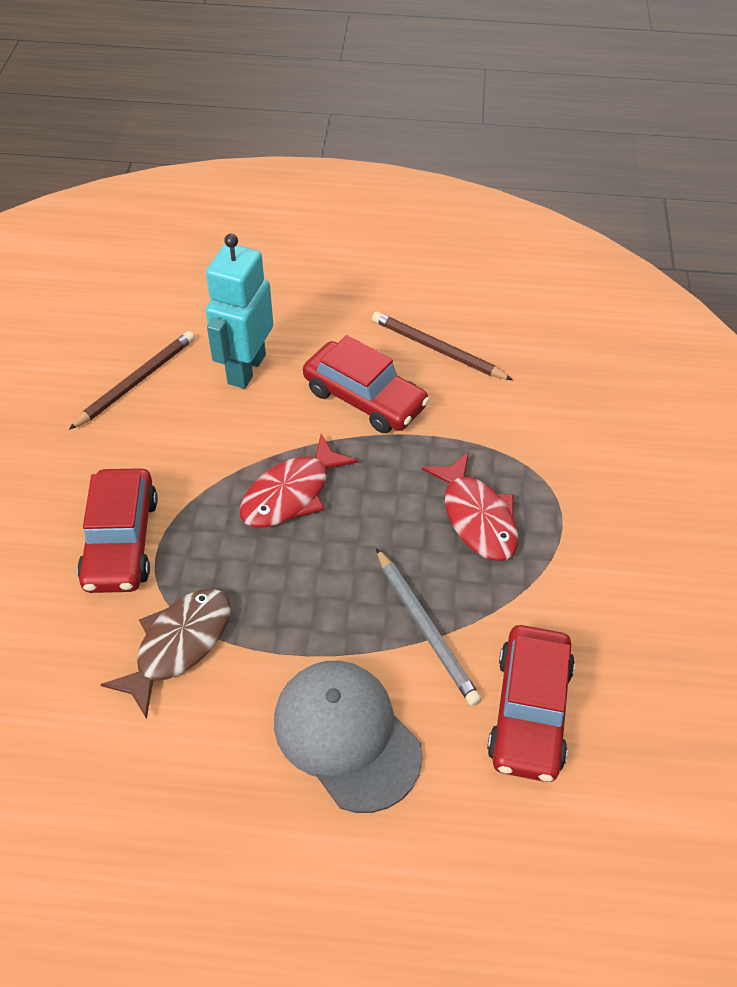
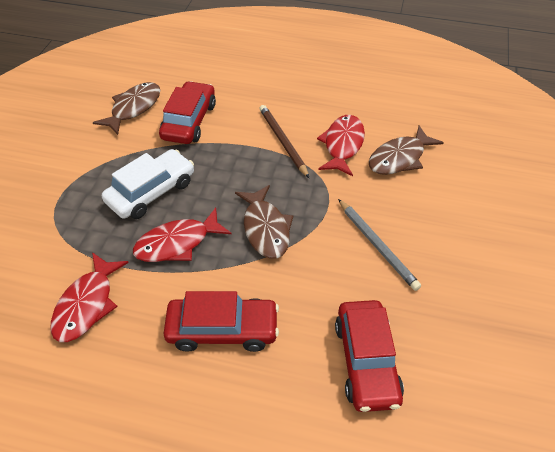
brown fish: [100,588,231,719] = 1 -> [93,82,160,135] [235,185,293,259] [369,126,444,175] = 3
brown pencil: [69,331,195,430] [372,312,513,380] = 2 -> [259,105,309,178] = 1
grey cap: [274,661,423,813] = 1 -> none = 0
red fish: [240,434,358,528] [422,452,518,561] = 2 -> [51,252,129,342] [133,208,232,262] [317,115,365,176] = 3
turquoise robot: [206,234,273,389] = 1 -> none = 0
white car: none = 0 -> [102,149,194,219] = 1

